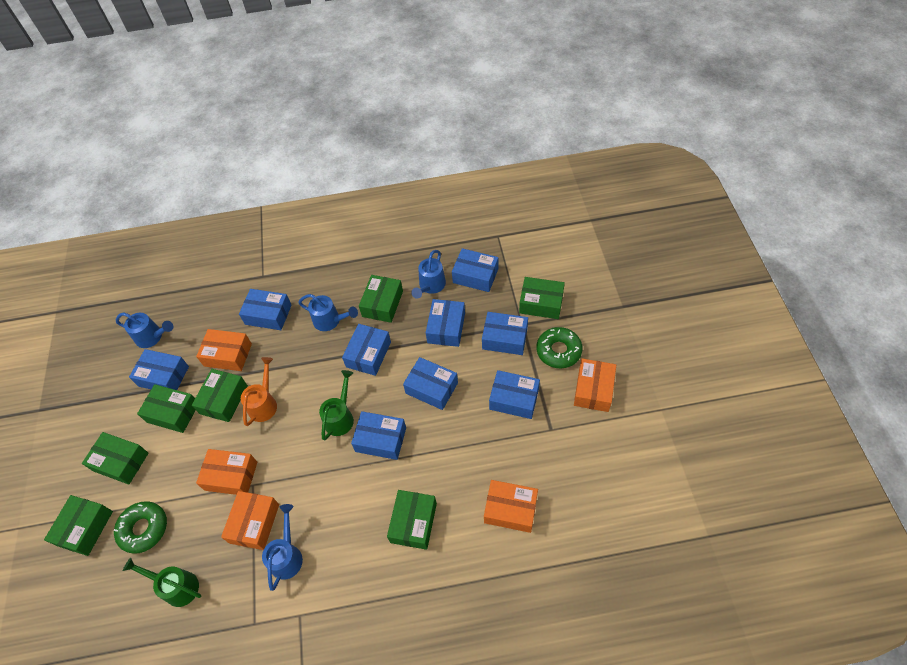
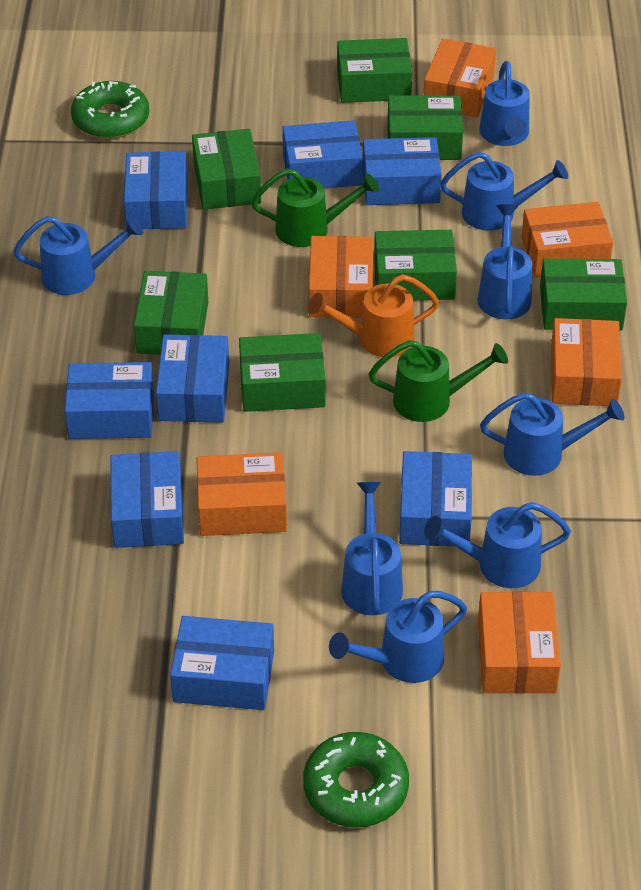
blue box: [129,349,189,390] [239,289,291,330] [342,324,391,376] [351,411,406,460] [403,357,458,410] [426,299,465,347] [452,248,498,292] [482,312,528,355] [489,370,540,419] = 9 -> [65,362,154,439] [110,451,184,548] [124,151,188,229] [156,335,229,423] [170,616,274,710] [282,120,363,189] [363,137,442,205] [399,451,472,546] = 8
blue watering can: [116,312,173,348] [262,504,303,591] [298,294,358,331] [411,250,446,299] = 4 -> [13,216,143,295] [329,591,467,683] [341,482,403,615] [424,502,571,588] [440,152,568,231] [477,204,532,319] [479,61,530,146] [480,392,624,476] = 8
orange box: [196,329,252,371] [196,449,257,495] [221,491,279,550] [484,480,538,533] [574,358,616,412] = 5 -> [197,452,287,536] [309,236,373,318] [424,39,496,117] [478,591,561,693] [521,202,613,278] [551,318,622,406] = 6

